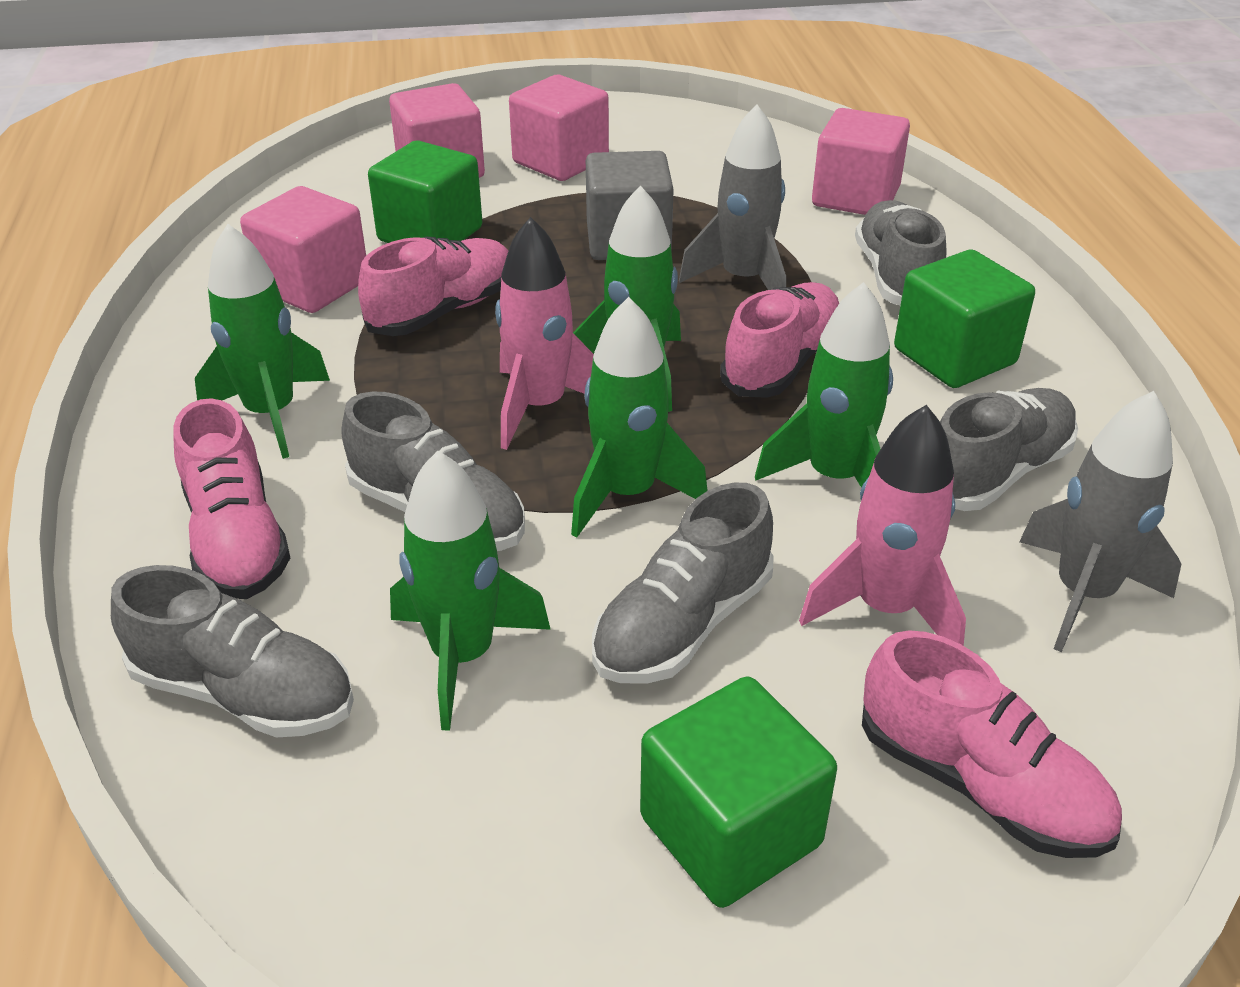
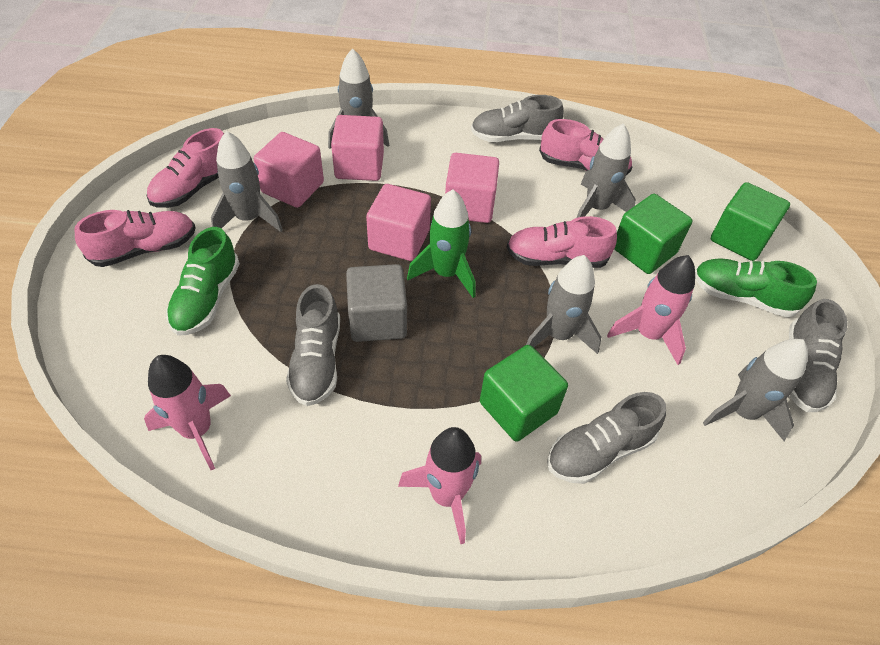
green rocket: [195,224,330,459] [390,451,551,731] [571,297,708,538] [573,185,681,412] [755,282,893,488] = 5 -> [407,189,476,298] = 1
green shoe: none = 0 -> [166,227,240,336] [695,258,817,317] = 2
grey rocket: [679,104,786,290] [1019,391,1181,652] = 2 -> [211,131,283,232] [328,48,389,149] [526,255,601,354] [576,123,636,218] [703,339,808,441] = 5
grey shoe: [111,565,354,737] [342,392,525,551] [592,483,773,684] [855,200,947,305] [940,388,1078,511] = 5 -> [286,284,340,406] [471,95,563,142] [547,392,666,484] [789,299,848,412] = 4
pink rocket: [495,217,594,450] [799,405,966,646] = 2 -> [144,355,231,470] [398,427,481,544] [607,255,695,365] = 3

